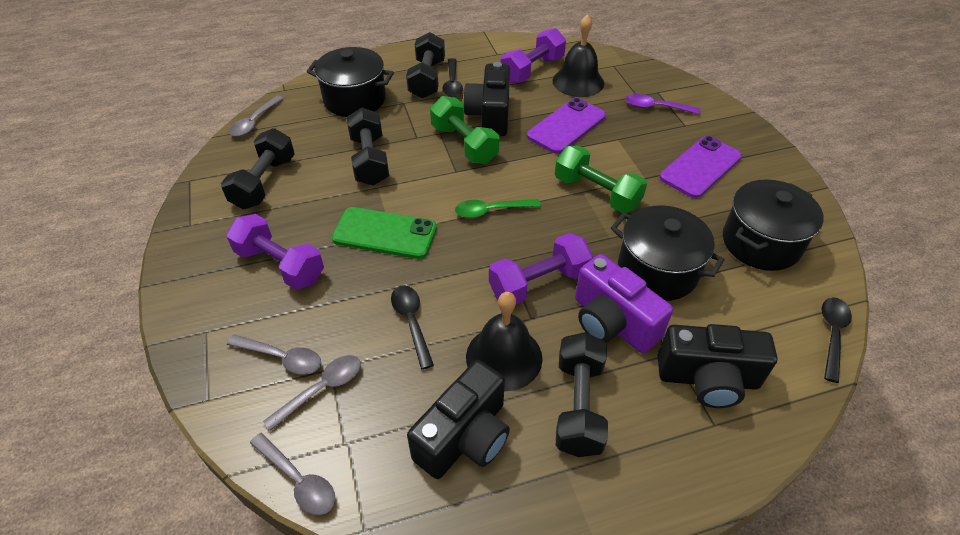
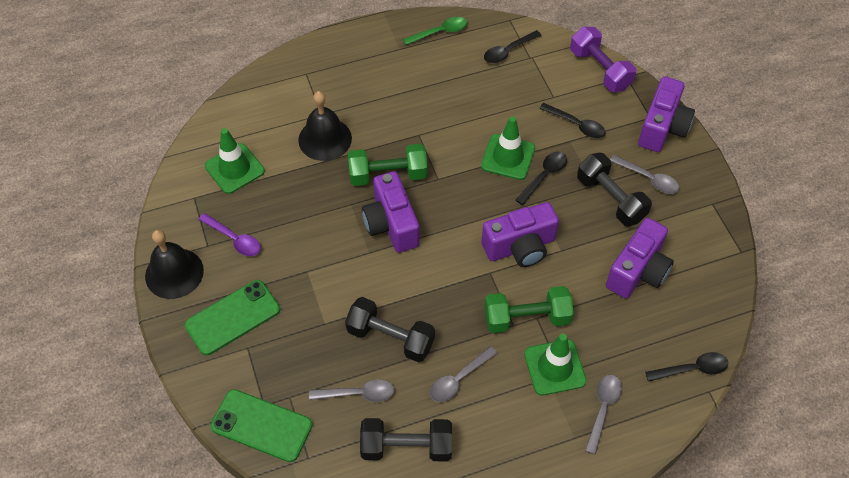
black camera: [407,360,510,479] [463,62,510,136] [657,324,777,408] = 3 -> none = 0
black dumbbell: [221,128,295,210] [347,107,389,186] [406,32,445,98] [556,332,608,457] = 4 -> [345,297,435,362] [360,418,452,462] [577,153,652,226] = 3
black pot: [307,47,394,117] [611,205,725,301] [723,179,824,271] = 3 -> none = 0
black spoon: [391,285,434,369] [442,58,463,97] [821,297,852,383] = 3 -> [484,30,542,63] [516,152,567,205] [539,103,606,138] [645,352,728,382] = 4
green phone: [332,207,437,259] = 1 -> [184,280,280,355] [211,389,312,462] = 2
green traffic cone: none = 0 -> [205,128,265,194] [481,116,535,180] [524,334,586,396] = 3
purple camera: [575,254,673,353] = 1 -> [362,171,420,253] [481,202,559,267] [606,218,674,298] [638,77,695,152] = 4
purple dumbbell: [226,214,324,290] [489,233,593,304] [501,28,566,84] = 3 -> [570,27,636,92] = 1
purple phone: [527,98,606,154] [660,136,742,198] = 2 -> none = 0

